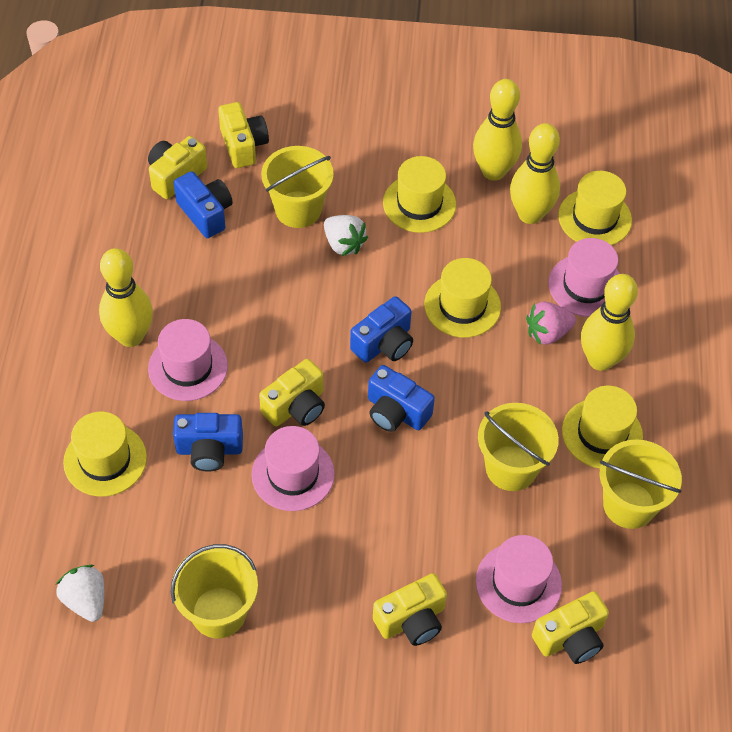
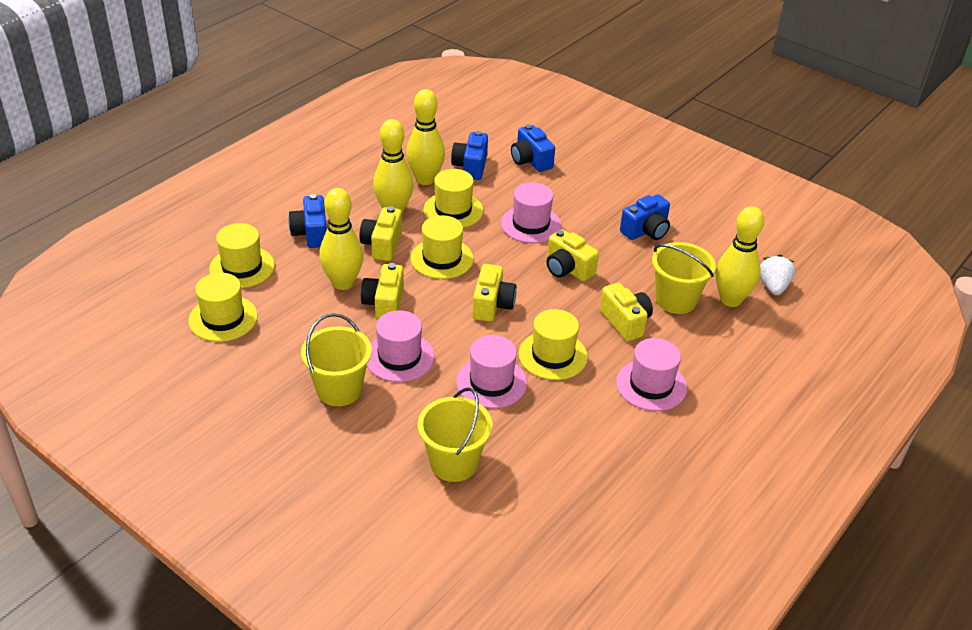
pink strawberry: [526,302,576,345] = 1 -> none = 0
white strawberry: [56,565,104,622] [324,215,368,256] = 2 -> [760,255,795,295] = 1
yellow bucket: [171,544,258,639] [261,146,334,228] [478,403,559,491] [600,439,682,529] = 4 -> [301,313,372,406] [418,387,493,482] [652,242,716,314] = 3

